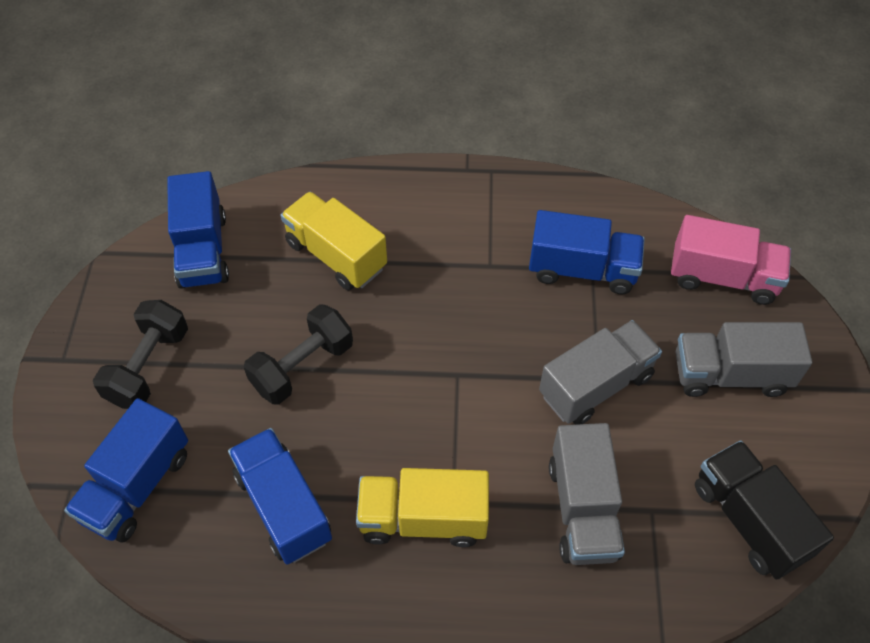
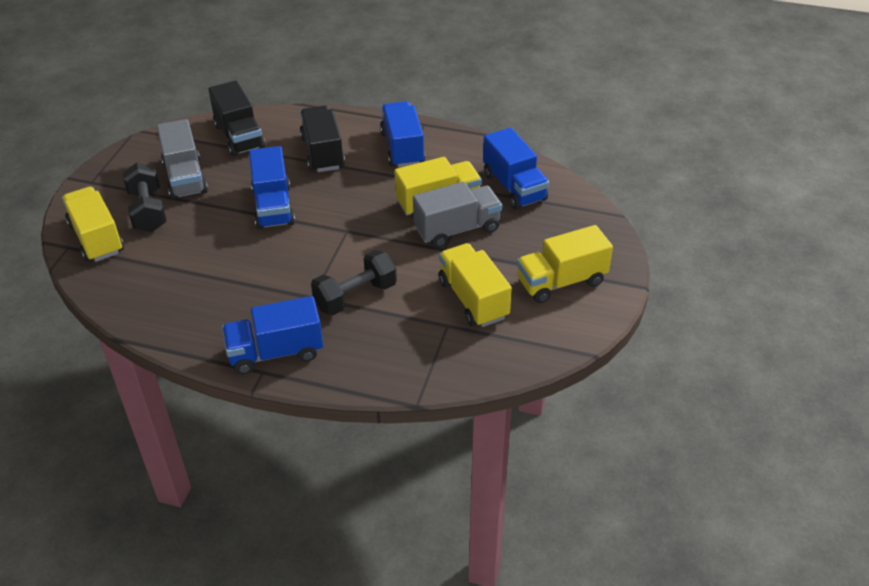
black truck: [695,440,834,580] = 1 -> [208,81,265,156] [300,105,345,172] = 2
grey truck: [539,320,662,425] [549,423,625,565] [675,322,812,397] = 3 -> [157,119,208,200] [413,182,502,248] = 2
pink truck: [671,215,791,305] = 1 -> none = 0
yellow truck: [281,192,387,291] [356,468,489,547] = 2 -> [62,186,124,262] [394,157,482,217] [438,243,512,327] [517,225,613,303] = 4

